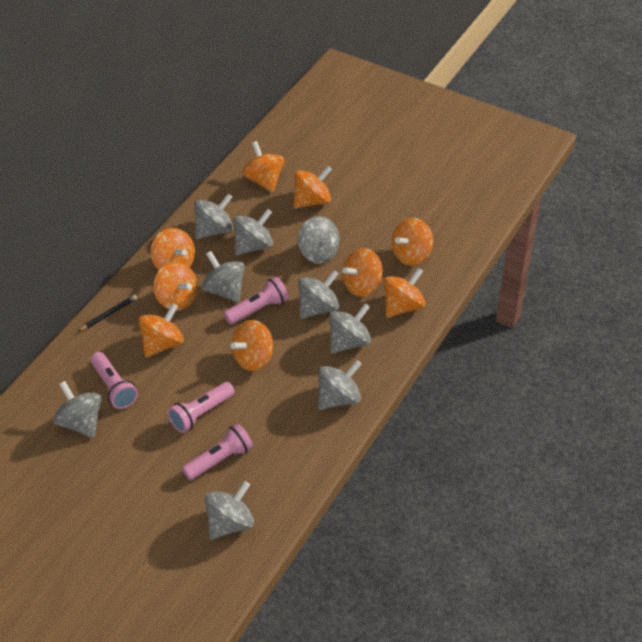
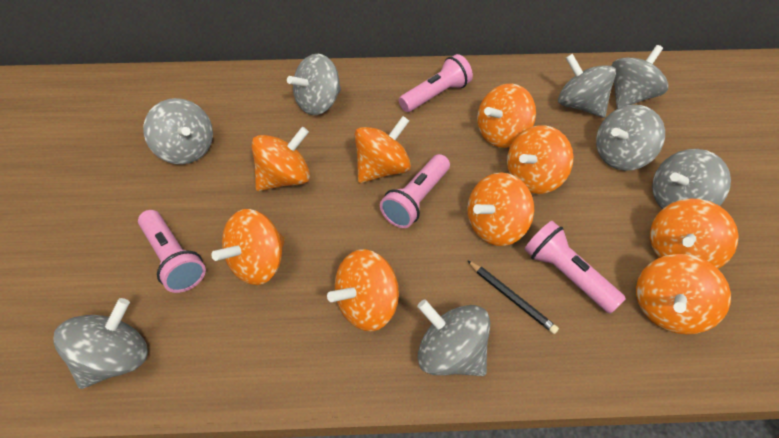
grey spinning top: [53,381,102,438] [194,194,233,239] [202,251,245,303] [205,481,254,540] [234,209,273,255] [298,216,340,264] [298,270,339,319] [318,360,362,410] [329,303,371,353] = 9 -> [54,298,148,389] [143,98,213,164] [287,54,341,115] [417,299,490,376] [558,54,616,118] [596,105,665,171] [612,45,668,109] [652,149,731,209] = 8

